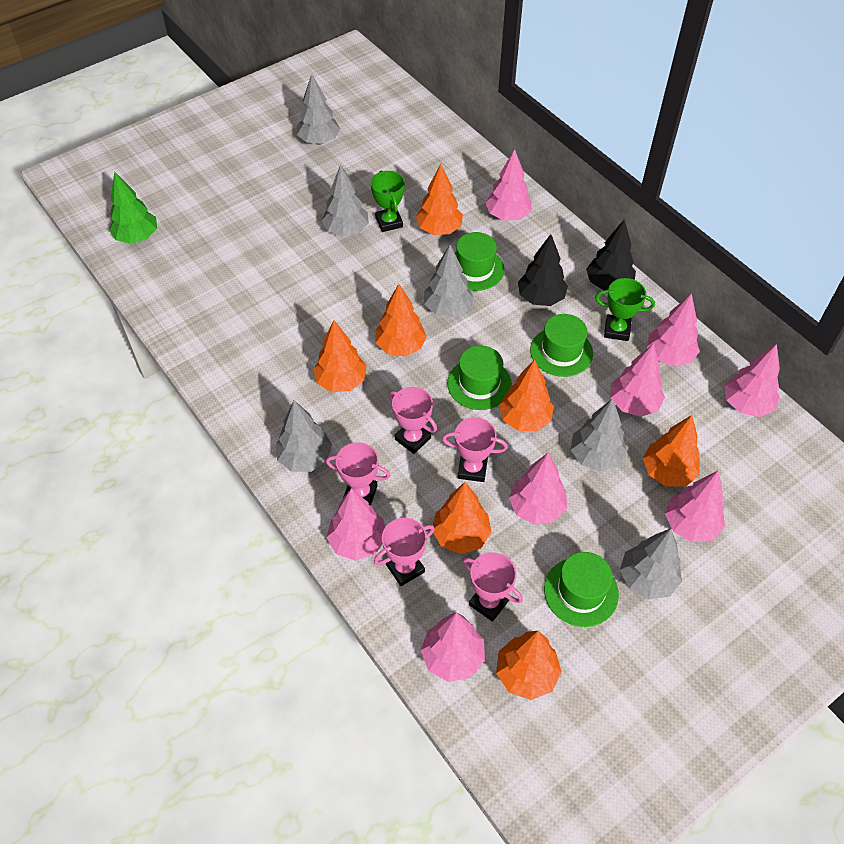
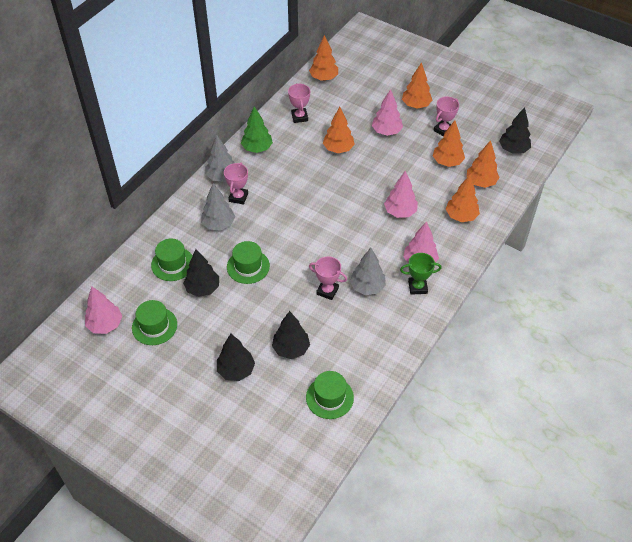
black tree: [518,234,568,306] [586,219,636,290] = 2 -> [183,249,219,297] [217,334,255,381] [272,311,310,359] [499,107,531,154] = 4
green trophy: [370,171,405,232] [595,278,655,341] = 2 -> [400,253,442,295] = 1
grey tree: [276,400,332,472] [297,74,340,145] [322,164,369,236] [424,245,474,317] [571,398,627,472] [620,529,682,599] = 6 -> [201,183,235,231] [205,135,235,182] [350,248,386,295] = 3
orange tree: [313,320,367,392] [375,284,427,357] [416,164,463,235] [433,482,492,554] [496,631,562,700] [499,359,554,431] [643,415,700,486] = 7 -> [309,35,338,81] [323,107,355,153] [402,62,432,109] [433,120,465,167] [446,175,480,222] [467,140,499,188] = 6
pink tree: [326,488,385,561] [421,612,485,682] [485,149,532,221] [509,453,567,525] [610,344,665,417] [647,293,700,366] [665,471,725,542] [724,344,780,417] = 8 -> [85,286,123,334] [372,89,403,136] [384,171,418,218] [403,221,439,263] = 4
pink trophy: [326,442,391,505] [374,518,435,586] [389,387,437,454] [442,417,508,482] [463,552,523,622] = 5 -> [224,162,248,205] [288,83,310,123] [309,256,347,300] [434,96,459,137] = 4

